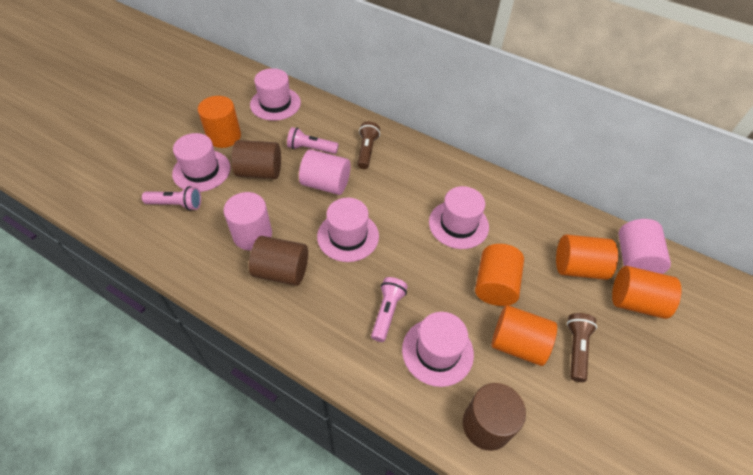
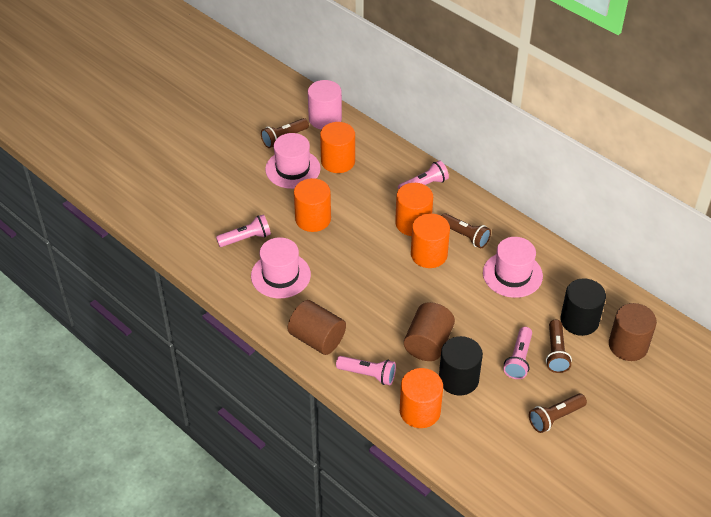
black cylinder: none = 0 -> [439,336,483,396] [561,278,606,336] = 2
brown flashlight: [357,121,380,169] [567,313,597,382] = 2 -> [261,118,309,148] [441,213,491,248] [529,394,587,433] [546,320,572,373] = 4
pink cylinder: [224,192,272,250] [299,149,351,195] [618,219,671,274] = 3 -> [308,80,342,130] = 1
pink flashlight: [142,186,201,211] [287,127,339,154] [371,277,408,342] = 3 -> [216,214,271,247] [336,356,396,385] [398,160,449,190] [503,327,532,379] = 4
pink hat: [172,133,231,192] [250,68,301,121] [317,198,379,262] [402,312,474,387] [429,186,489,249] = 5 -> [251,237,311,298] [265,133,321,189] [483,237,543,298] = 3

